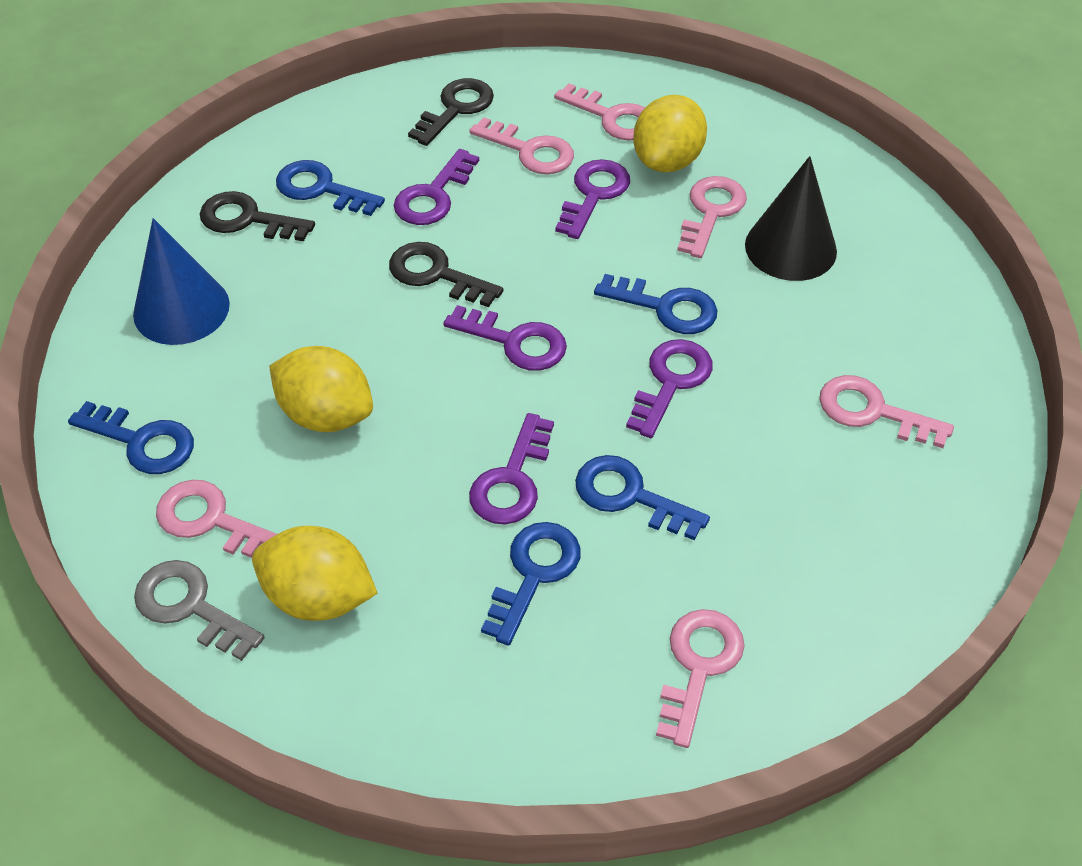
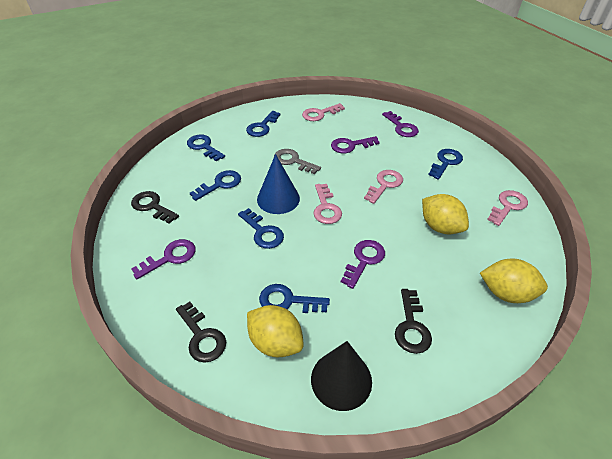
blue key: [68,401,194,474] [276,160,385,216] [481,522,581,646] [575,455,710,541] [594,274,717,334] = 5 -> [187,135,225,161] [190,170,241,201] [238,208,284,249] [246,111,281,137] [259,284,330,313] [428,149,463,180] = 6
pink key: [156,480,277,558] [469,117,574,174] [554,83,645,141] [656,609,744,748] [677,176,747,258] [819,375,954,448] = 6 -> [302,103,345,121] [313,184,342,224] [364,170,403,204] [487,190,528,226] = 4
purple key: [394,149,479,225] [443,305,567,371] [469,413,554,525] [555,159,630,239] [626,339,713,438] = 5 -> [132,239,196,279] [331,136,380,153] [341,240,385,289] [382,111,419,137] = 4

